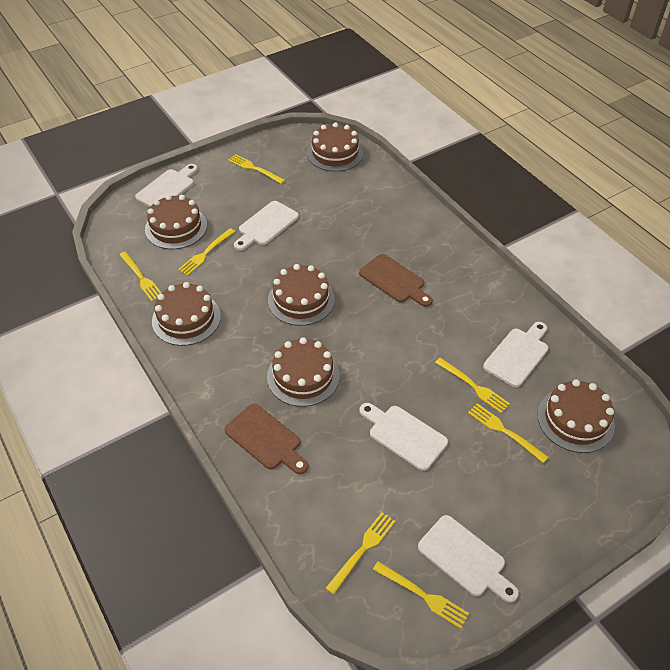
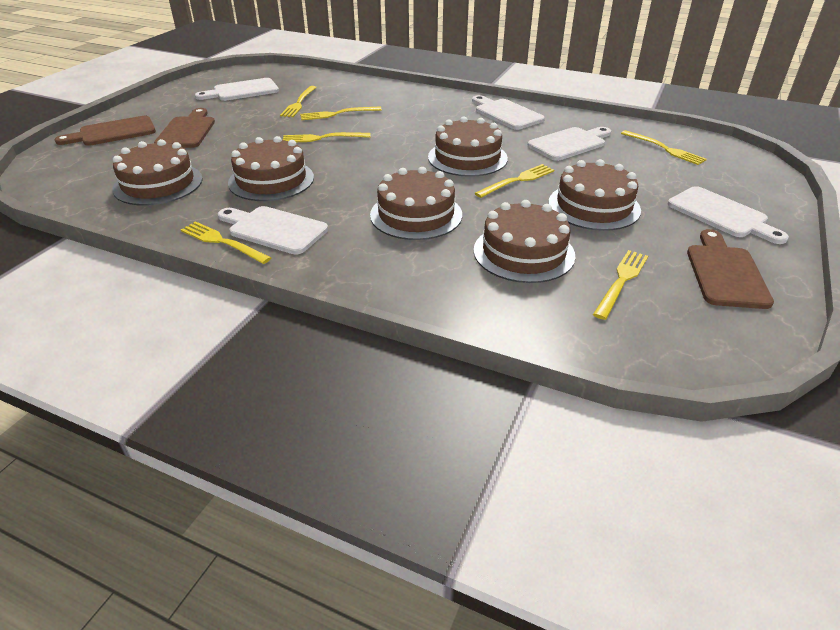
brown cutting board: [224,404,308,474] [359,254,433,307] = 2 -> [55,116,156,146] [154,108,215,148] [687,229,774,309] = 3

